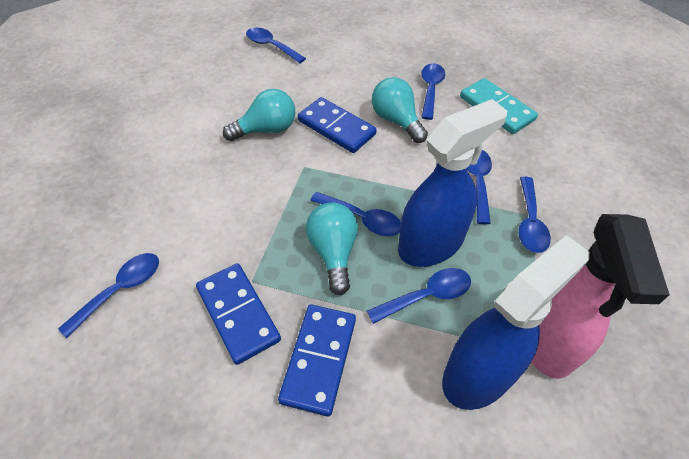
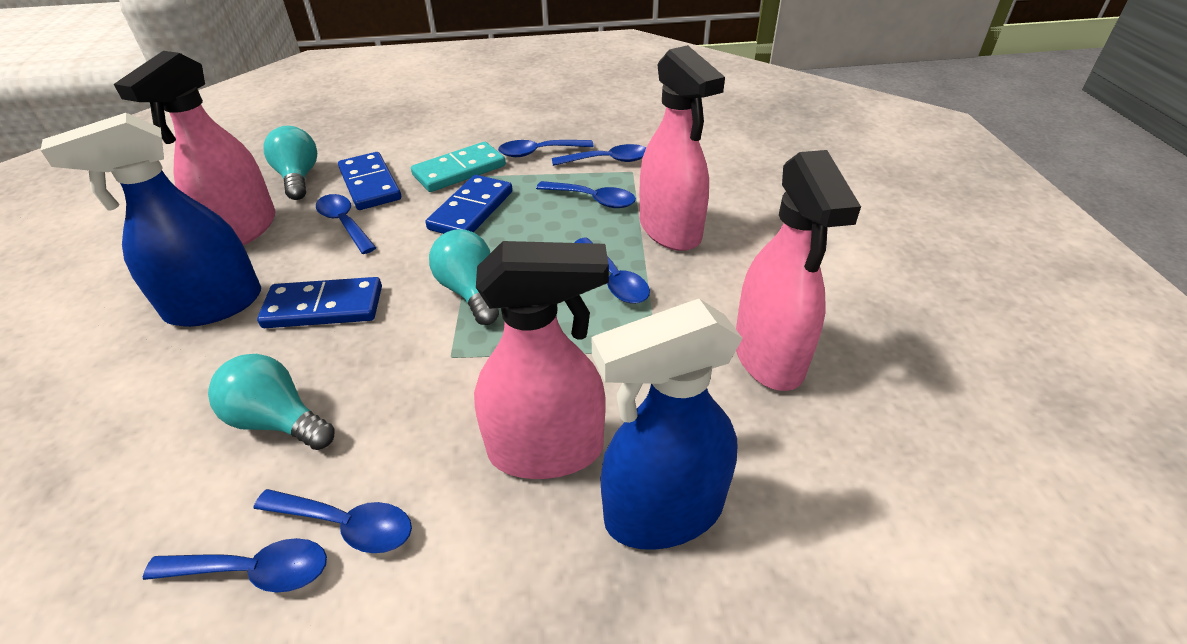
pink spray bottle: [531,214,670,379] = 1 -> [114,51,276,246] [474,241,609,479] [640,45,725,251] [736,150,861,391] = 4

